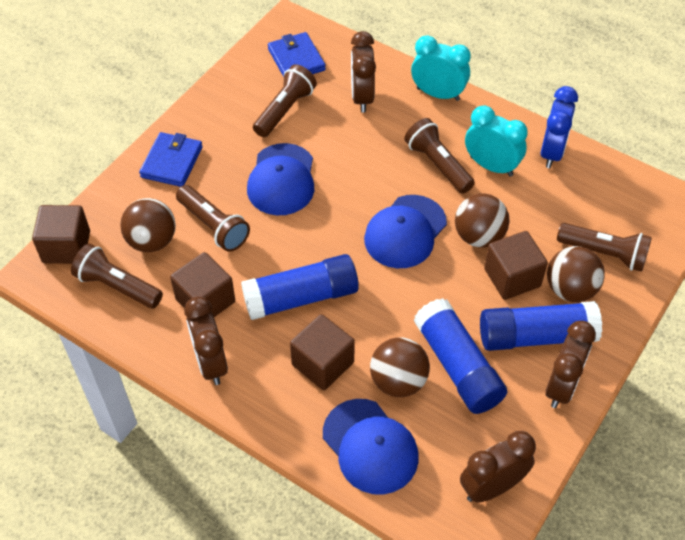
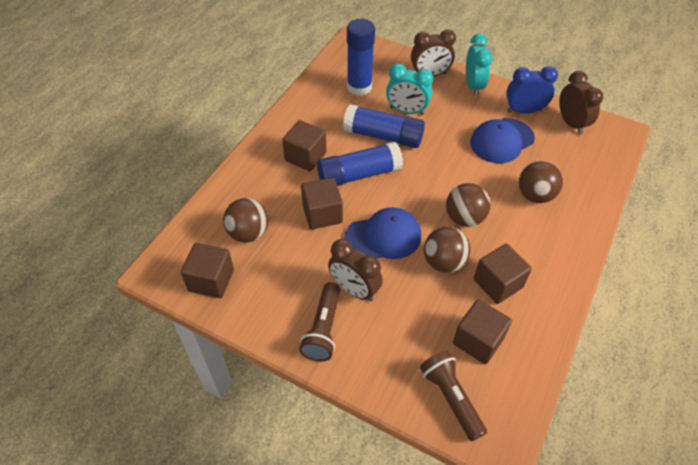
blue cap: [247,143,314,215] [323,399,419,495] [364,195,447,268] = 3 -> [344,207,421,259] [470,118,535,163] = 2
blue wallet: [139,132,203,187] [268,32,326,77] = 2 -> none = 0
brown clock: [184,297,228,385] [351,31,376,113] [460,431,536,503] [545,321,596,408] = 4 -> [328,239,383,301] [411,29,456,77] [559,71,603,135] = 3
brown cube: [32,205,90,264] [170,252,235,317] [290,314,355,390] [484,231,548,300] = 4 -> [181,243,234,298] [282,120,327,171] [301,178,343,229] [453,299,512,364] [474,244,532,304] = 5
brown flashlight: [71,244,163,308] [176,185,250,252] [253,64,317,137] [404,118,475,194] [557,223,652,272] = 5 -> [299,282,341,362] [420,350,487,441] = 2

